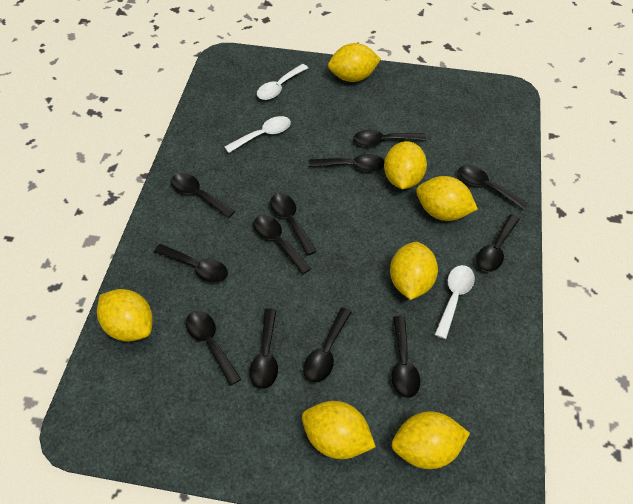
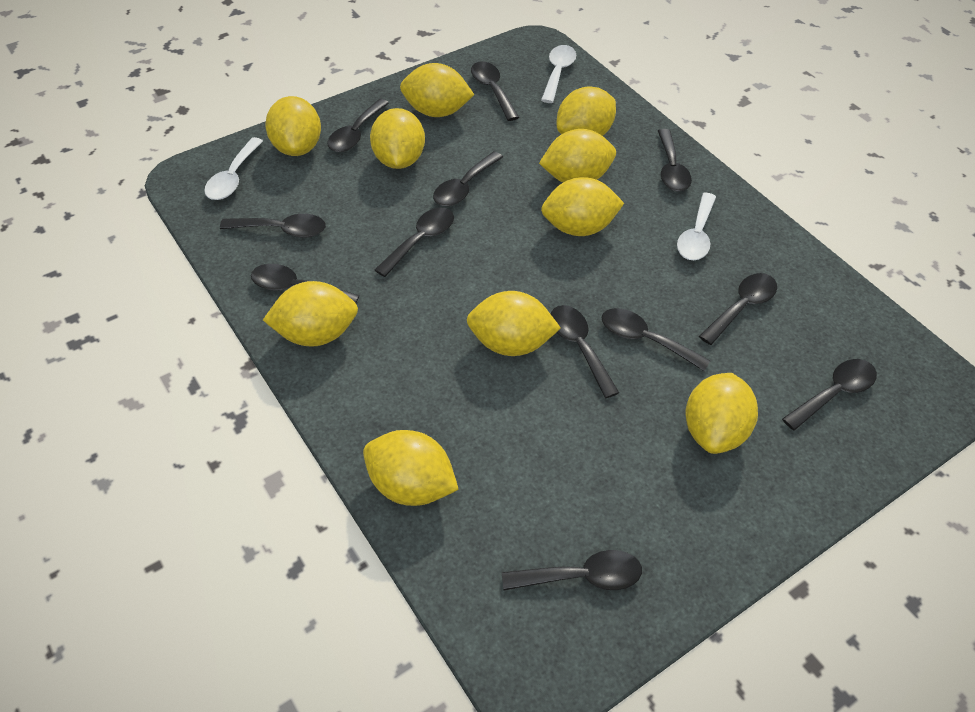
yellow lemon: [97,289,152,341] [302,401,376,459] [328,43,381,82] [384,141,427,189] [390,242,438,300] [392,411,470,469] [416,176,478,221] = 7 -> [263,281,358,347] [265,96,321,156] [363,430,459,506] [370,108,425,169] [400,63,474,117] [467,291,561,356] [539,129,616,183] [541,177,624,236] [557,87,616,136] [686,373,758,454] = 10

